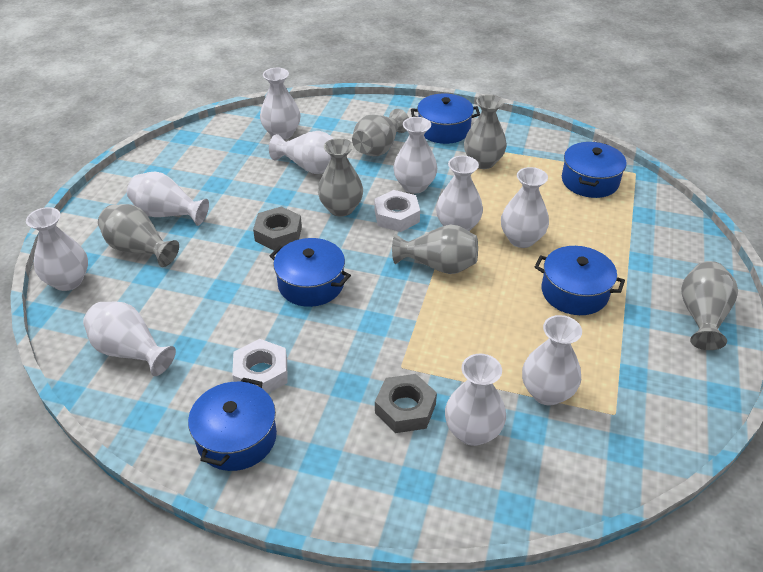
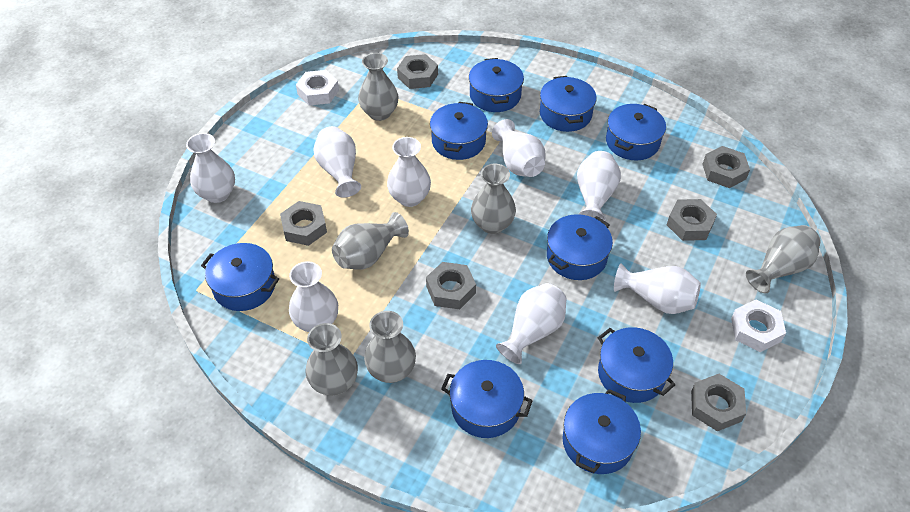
blue pot: [188,378,277,471] [270,238,351,307] [411,94,480,144] [535,246,625,315] [562,142,627,198] = 5 -> [201,243,279,311] [430,102,488,160] [441,360,533,438] [469,58,524,112] [540,76,597,132] [547,214,613,280] [563,389,641,474] [598,327,675,403] [606,104,666,160] = 9
grey nut: [253,206,302,251] [375,374,437,433] = 2 -> [280,201,327,246] [397,54,438,89] [426,262,476,309] [667,199,717,241] [691,374,746,431] [702,146,750,188] = 6
white vase: [26,207,88,291] [83,302,176,376] [127,172,209,226] [260,68,301,140] [269,131,334,174] [393,117,437,193] [436,156,483,231] [445,354,506,446] [501,167,549,248] [522,315,582,406] = 10 -> [186,133,235,203] [289,261,338,332] [313,126,361,198] [387,137,431,207] [492,119,545,177] [496,283,566,364] [577,151,621,221] [614,263,701,314] = 8

